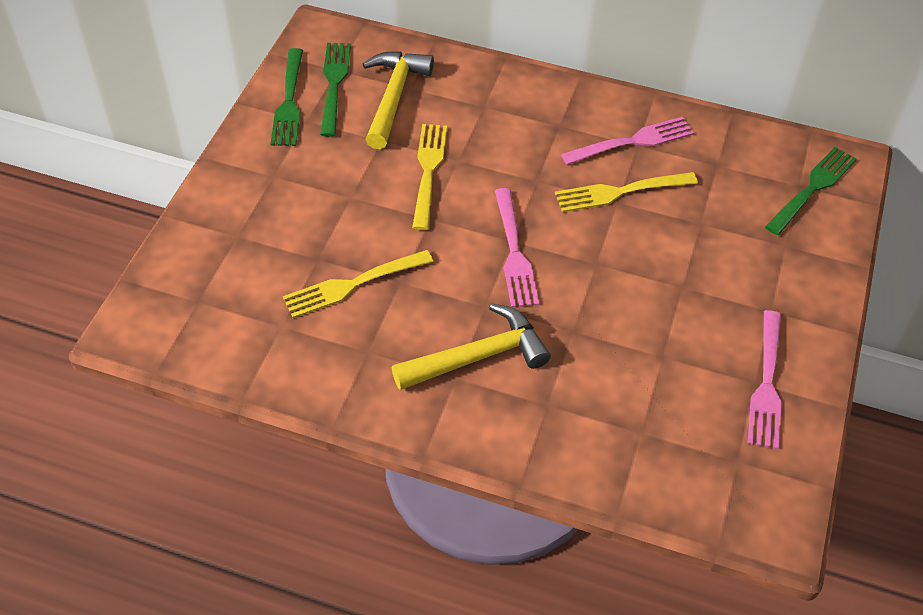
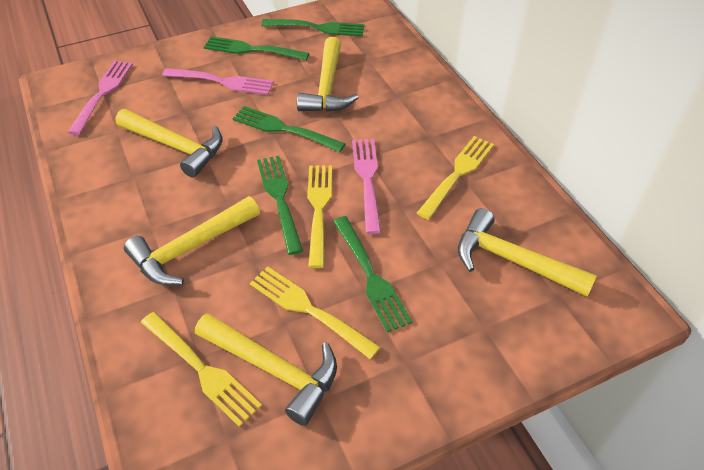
green fork: [270,48,303,146] [320,43,351,137] [765,147,857,235] = 3 -> [204,36,309,60] [232,106,345,152] [257,156,303,255] [261,19,365,36] [333,216,412,333] = 5
yellow fork: [283,250,433,318] [412,124,447,230] [555,172,698,212] = 3 -> [141,312,262,427] [250,266,381,359] [307,165,332,268] [417,136,494,220] = 4
yellow hammer: [363,51,434,149] [392,303,551,390] = 2 -> [115,109,223,178] [124,196,260,285] [195,313,337,426] [297,37,359,112] [458,208,597,297] = 5

